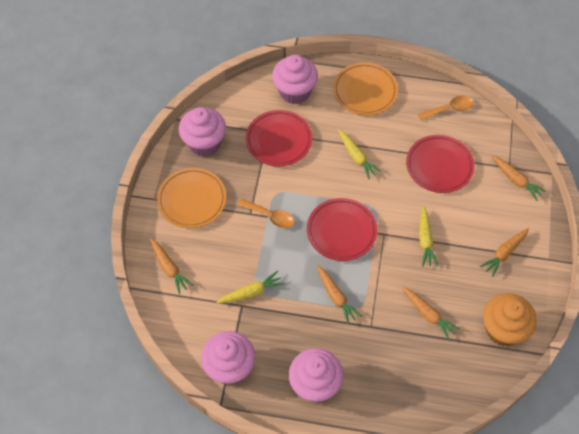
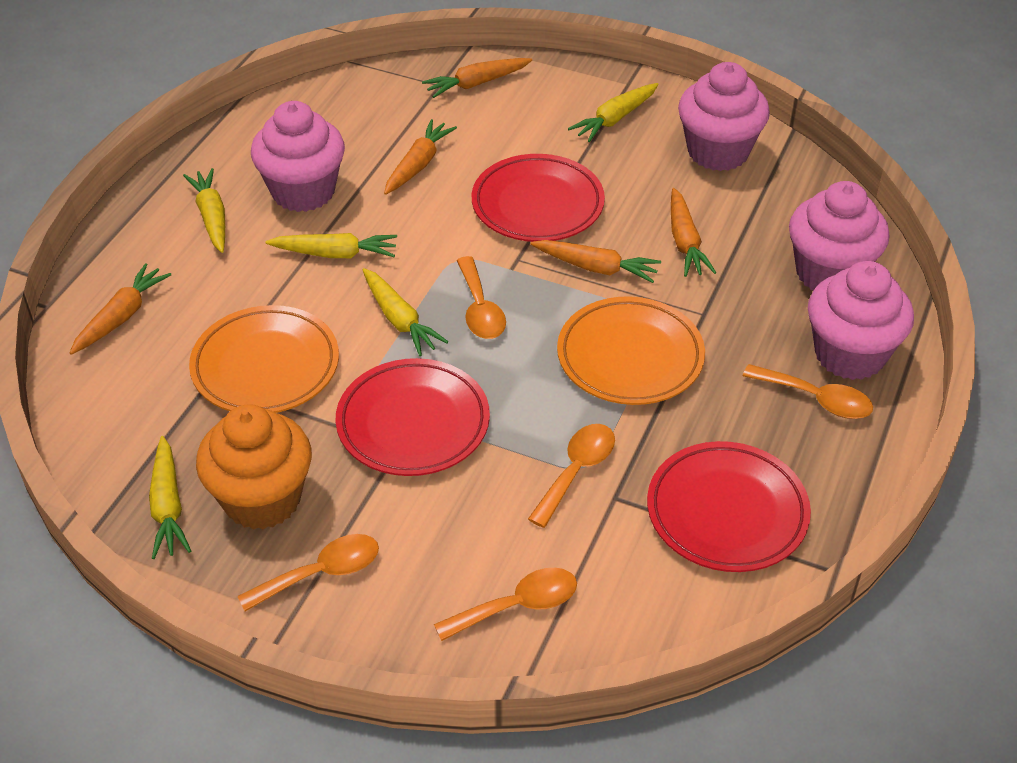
orange spoon: [238,199,295,228] [418,96,473,120] = 2 -> [237,534,379,611] [434,568,577,641] [457,256,506,339] [528,424,615,528] [743,364,873,419] = 5
yellow carrot: [216,271,284,304] [338,130,381,179] [419,206,439,267] = 3 -> [149,436,191,559] [183,168,225,253] [265,233,397,258] [363,268,448,356] [568,83,659,142] = 5

